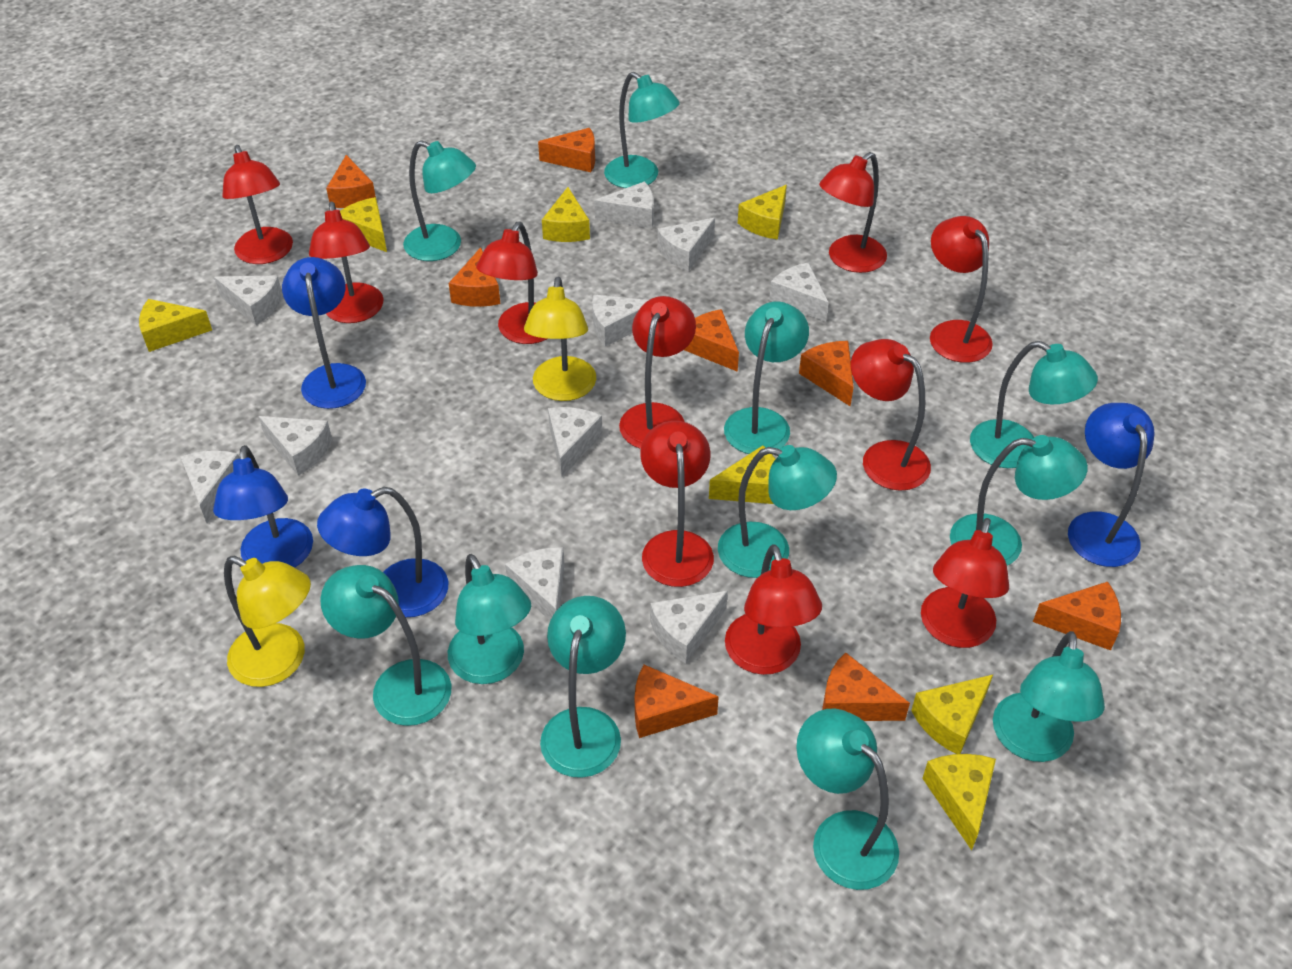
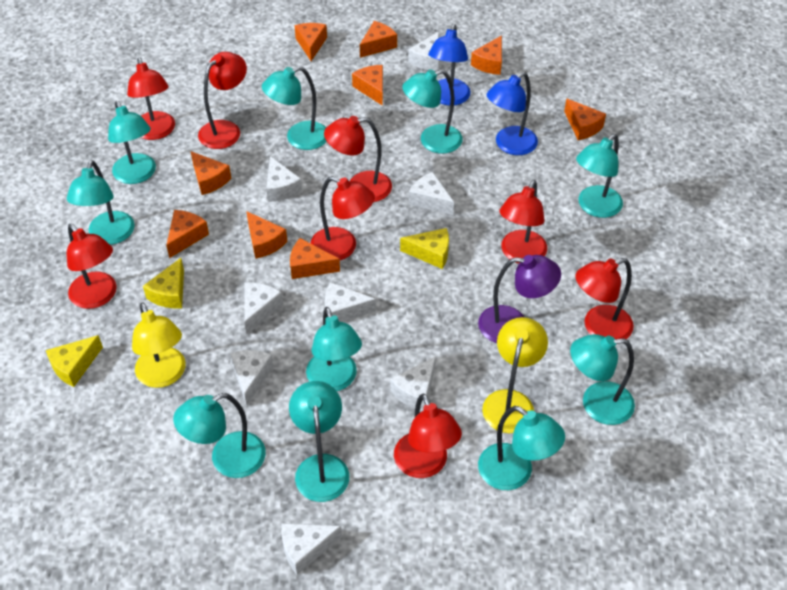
blue lamp: [213,445,313,568] [282,257,366,409] [317,487,449,617] [1068,403,1154,567] = 4 -> [428,24,471,105] [486,72,538,155] = 2
orange cheese: [326,155,376,208] [449,247,500,307] [538,128,595,172] [635,665,719,738] [684,309,739,372] [799,341,854,406] [822,652,910,721] [1033,582,1121,650] = 8 -> [166,210,209,258] [191,151,231,195] [246,211,287,259] [290,238,340,279] [295,23,327,61] [352,65,383,106] [360,21,397,58] [471,35,502,75] [564,99,606,140] = 9
purple lamp: none = 0 -> [478,255,561,343] = 1
red lamp: [222,145,293,264] [309,202,384,323] [476,222,548,344] [619,296,696,449] [640,421,714,587] [725,544,822,675] [819,152,887,273] [851,339,931,491] [921,518,1009,648] [930,216,993,363] = 10 -> [67,224,117,309] [127,58,175,140] [198,52,247,149] [311,176,375,260] [324,116,392,202] [394,393,462,478] [499,180,547,263] [575,258,634,340] = 8
turquoise lamp: [320,565,451,726] [403,140,476,261] [448,554,531,684] [540,596,626,778] [604,72,680,188] [718,445,837,578] [724,301,809,454] [796,709,899,890] [950,435,1088,566] [970,341,1098,468] [993,631,1105,762] = 11 -> [67,160,135,245] [108,101,156,184] [173,393,266,478] [262,66,327,150] [289,381,349,502] [306,307,362,391] [402,69,462,154] [478,406,565,490] [570,334,635,425] [576,134,623,218] = 10
white cheese: [181,451,239,523] [214,276,283,325] [259,416,332,476] [505,547,565,620] [548,407,603,477] [592,295,648,347] [594,181,654,229] [650,591,728,664] [657,218,715,271] [769,262,829,322] = 10 -> [230,350,273,406] [244,282,283,334] [266,156,302,202] [281,523,342,575] [325,282,376,322] [390,356,436,411] [408,32,438,71] [409,172,454,215] = 8
yellow cheese: [139,299,212,352] [340,197,387,252] [542,187,590,242] [709,445,775,504] [738,185,787,240] [911,675,993,754] [922,754,996,850] = 7 -> [46,335,103,387] [143,258,184,309] [400,228,449,269] = 3

